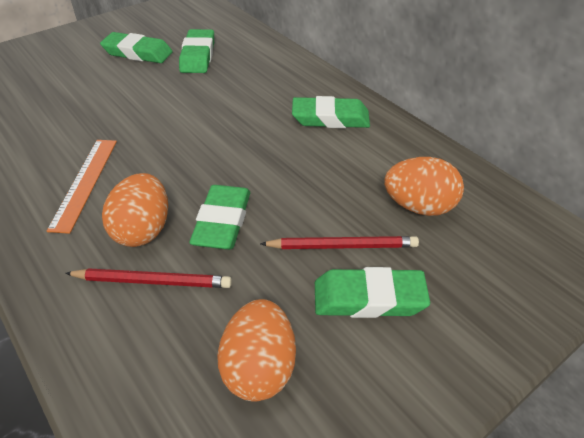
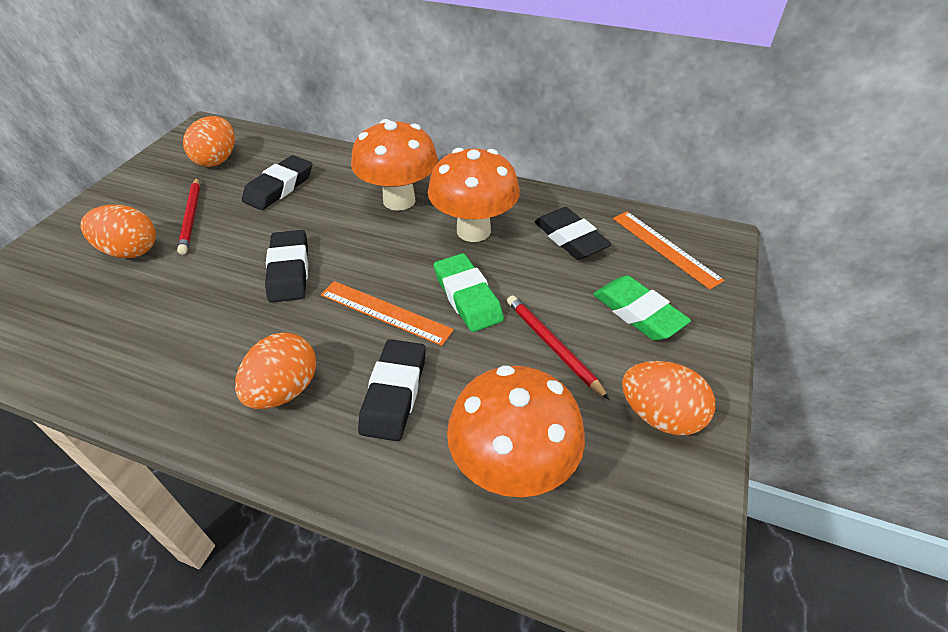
black eraser: none = 0 -> [242,155,312,210] [265,230,308,303] [358,339,426,441] [535,207,612,260] = 4
green eraser: [100,32,173,63] [179,29,214,73] [189,185,250,250] [292,96,370,128] [315,267,430,318] = 5 -> [434,253,504,332] [593,275,691,341] = 2
orange egg: [102,173,168,247] [217,299,296,402] [384,157,464,216] = 3 -> [80,205,156,258] [183,116,235,167] [235,333,316,409] [622,361,715,435] = 4
orange mushroom: none = 0 -> [351,119,438,211] [428,148,520,242] [447,365,585,497] = 3
orange ruler: [46,140,117,234] = 1 -> [321,281,454,346] [613,211,725,290] = 2

